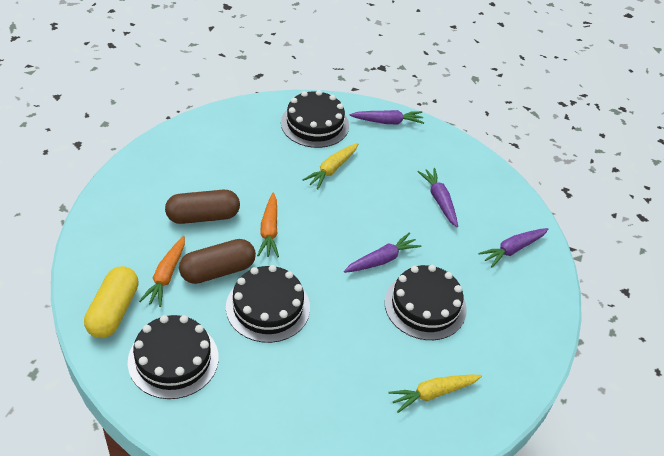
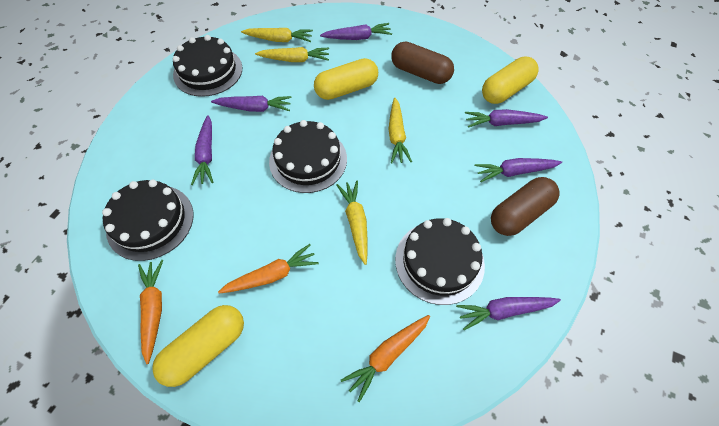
orange carrot: [139,236,185,307] [257,193,279,257] = 2 -> [138,260,163,364] [218,244,319,294] [341,315,430,403] = 3
purple carrot: [344,233,421,273] [350,110,424,124] [417,168,458,227] [479,228,548,267] = 4 -> [191,115,213,185] [211,96,292,112] [320,23,392,40] [456,297,561,330] [465,109,548,128] [475,158,562,182] = 6
yellow capsule: [84,266,139,338] = 1 -> [152,305,244,387] [314,58,378,100] [482,56,539,104] = 3
yellow carrot: [303,143,358,189] [388,375,482,413] = 2 -> [241,28,313,42] [255,47,329,62] [336,180,367,265] [388,98,412,163] = 4

